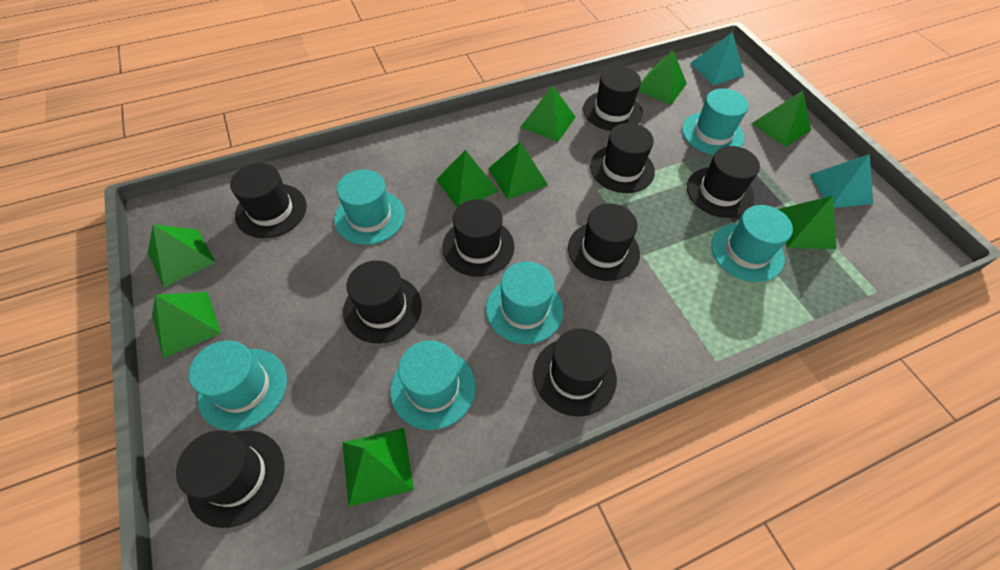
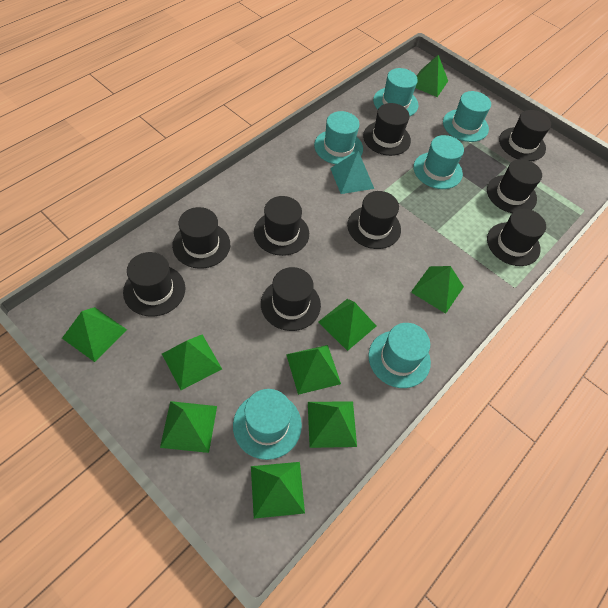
turquoise pyramid: [691,32,744,85] [810,154,873,208] = 2 -> [330,151,374,194] = 1

